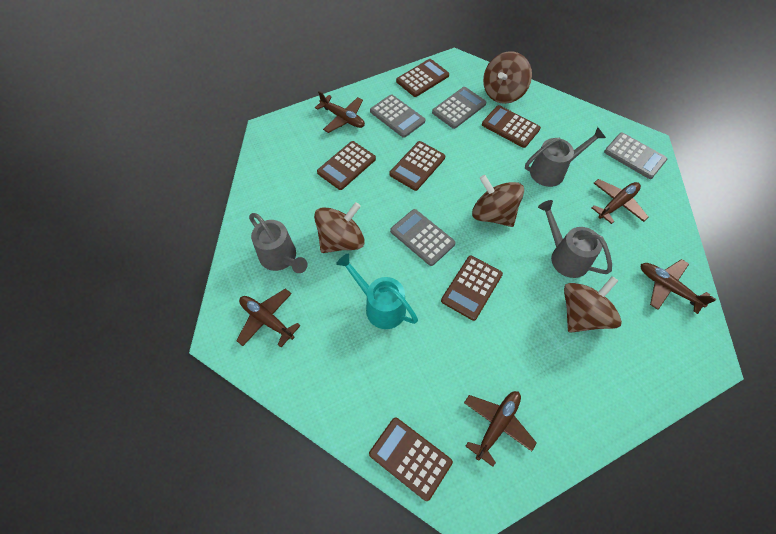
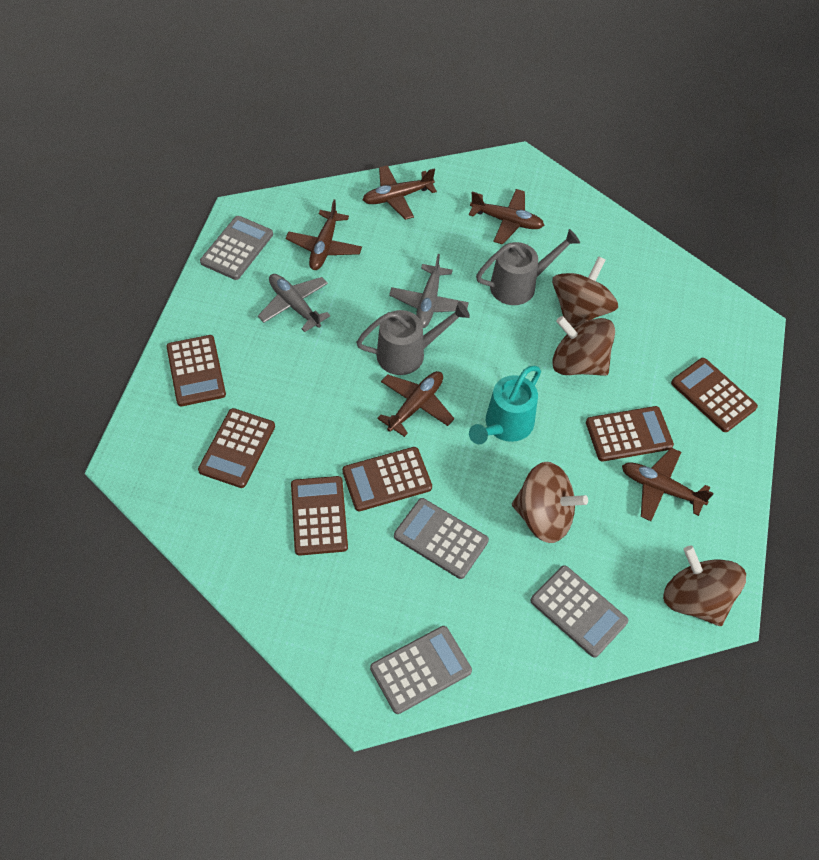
grey plane: none = 0 -> [258,274,331,332] [389,254,469,328] = 2
grey watering can: [249,213,308,273] [525,127,606,187] [538,200,612,278] = 3 -> [356,302,470,375] [476,229,580,305] = 2

